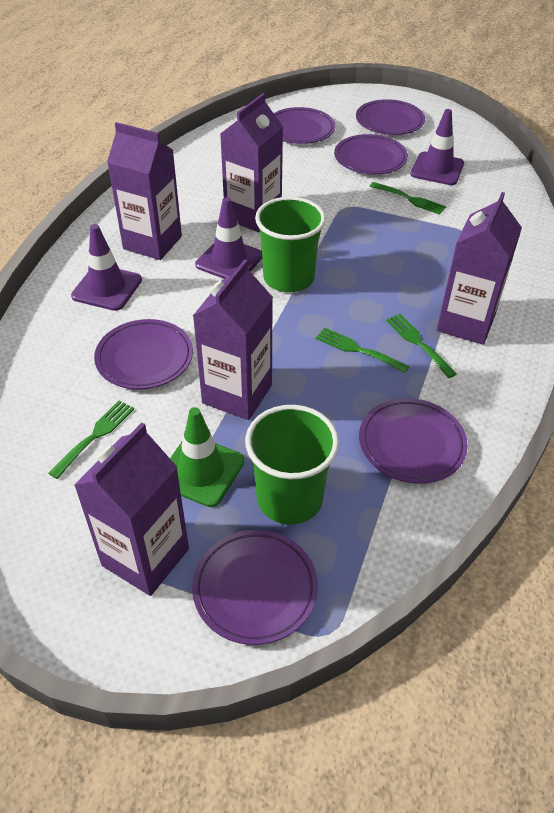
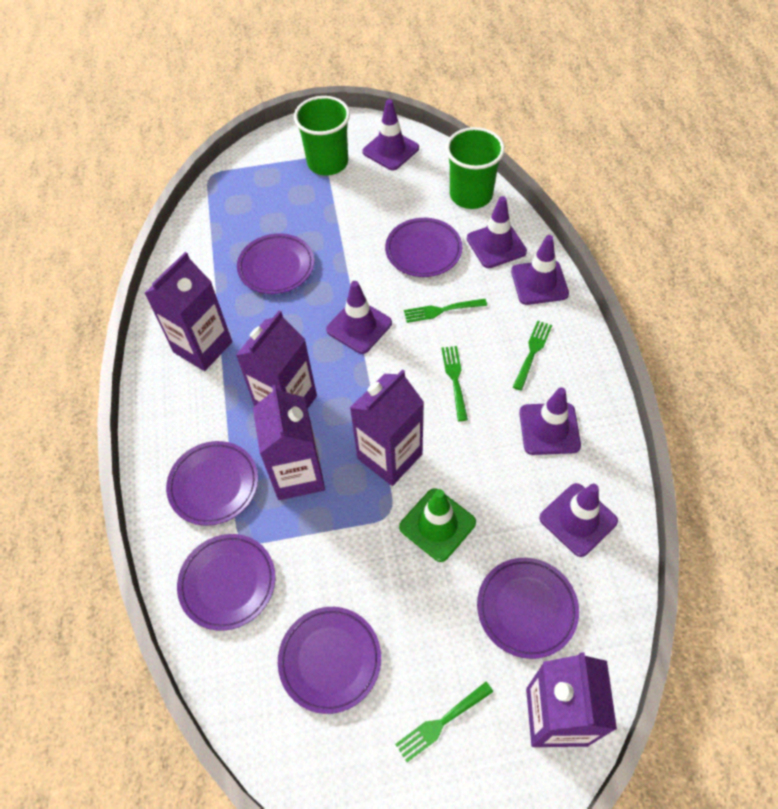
purple traffic cone: [71,224,142,311] [195,197,262,279] [410,109,464,185] = 3 -> [326,281,392,354] [362,99,419,171] [467,196,527,268] [511,235,569,305] [519,387,581,455] [539,483,618,557] = 6

